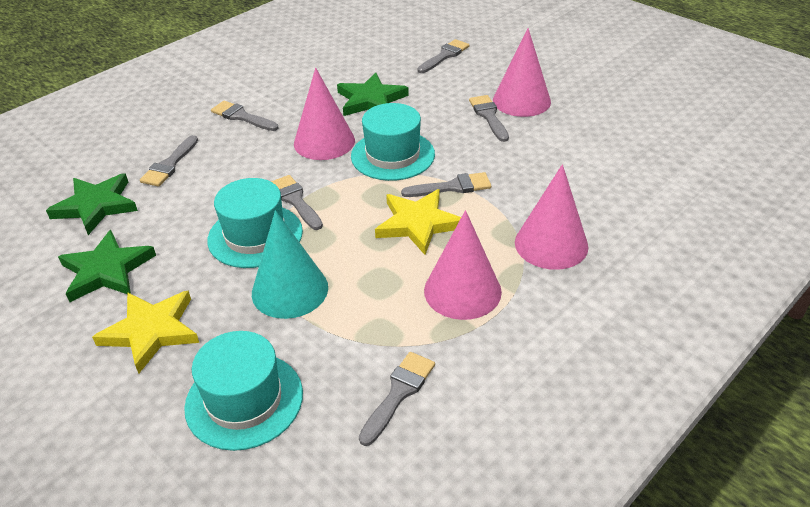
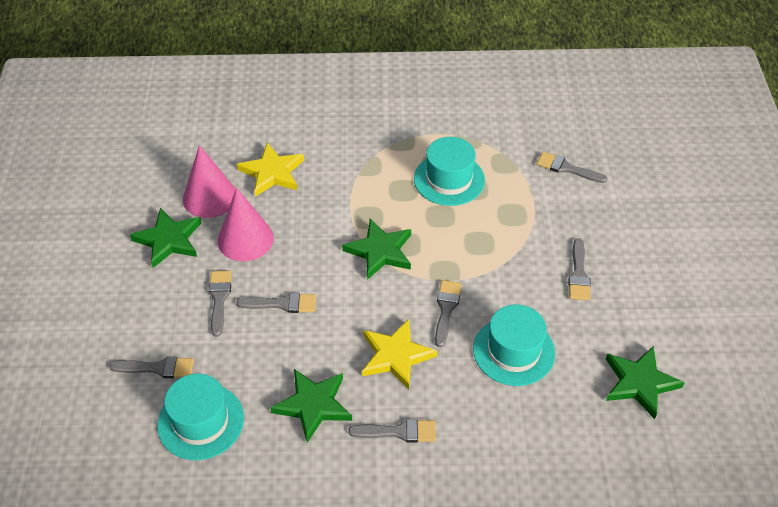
green star: [46,173,138,235] [58,230,156,302] [337,73,409,116] = 3 -> [130,208,201,268] [271,369,352,443] [342,219,411,280] [606,346,685,419] = 4
pink cone: [294,68,355,160] [424,210,502,320] [493,28,551,117] [515,164,588,270] = 4 -> [183,145,236,218] [217,188,274,261] = 2
turquoise cone: [252,210,328,319] = 1 -> none = 0

